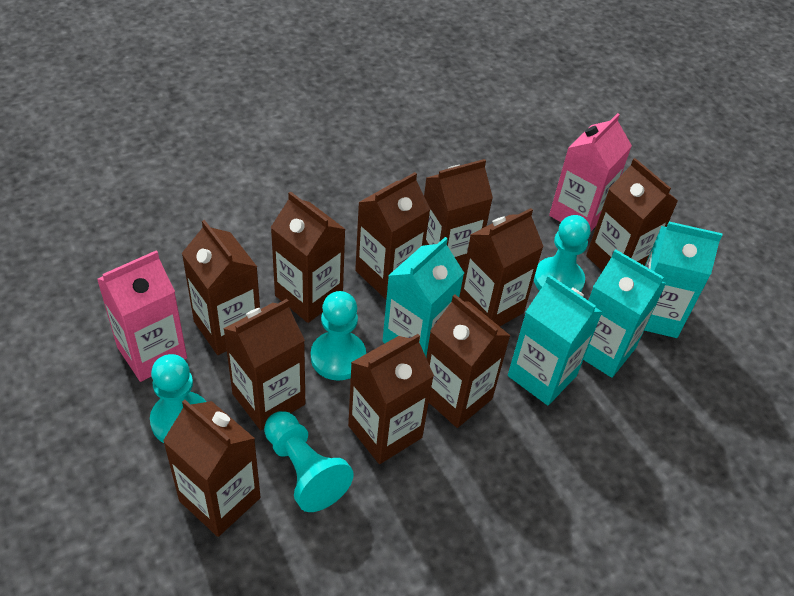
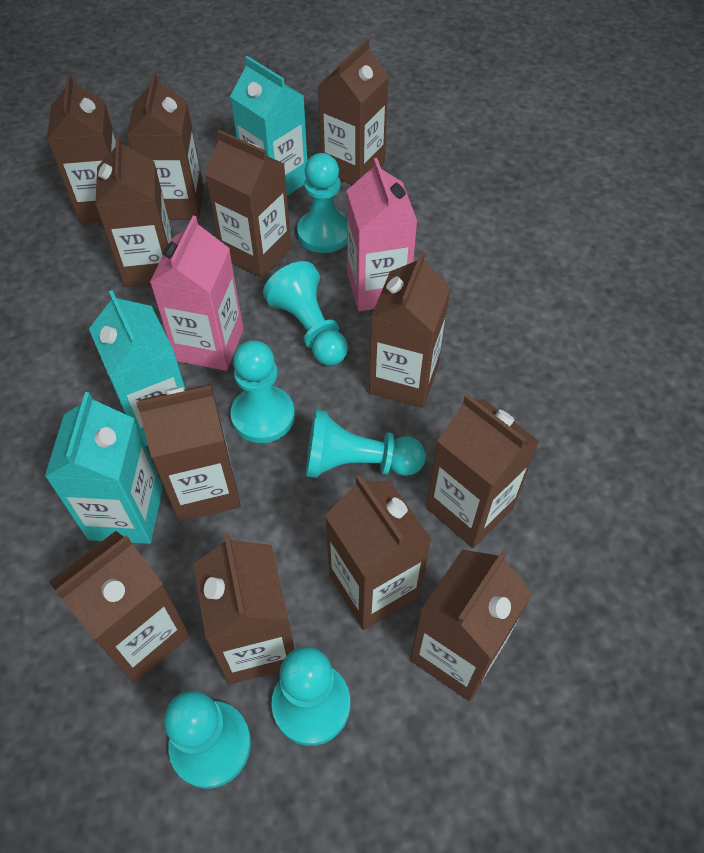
brown carton: [163,400,261,537] [182,220,260,355] [223,299,305,430] [271,191,345,323] [348,334,434,464] [355,172,430,299] [424,159,493,270] [426,294,511,428] [459,208,544,326] [586,158,678,272] = 10 -> [47,74,116,223] [49,531,190,684] [95,135,173,287] [127,73,204,220] [136,384,241,522] [193,534,294,685] [205,130,291,278] [318,39,389,185] [325,475,432,630] [369,251,451,408] [410,549,532,701] [426,394,539,548] = 12
turquoise carton: [383,237,464,356] [508,275,602,405] [583,249,666,378] [644,222,723,338] = 4 -> [45,392,163,544] [89,290,185,446] [230,56,307,196] = 3
turquoise pawn: [150,354,206,443] [264,411,354,512] [311,291,366,381] [534,215,591,292] = 4 -> [164,691,251,789] [230,340,295,443] [263,261,348,366] [271,647,350,746] [297,153,347,253] [306,410,426,478] = 6

